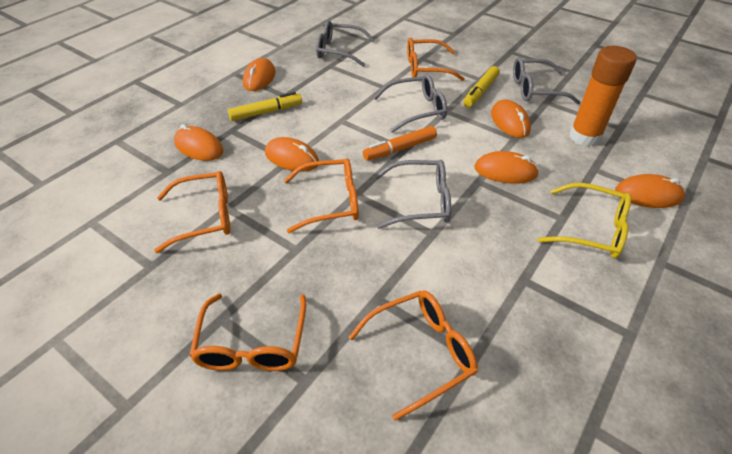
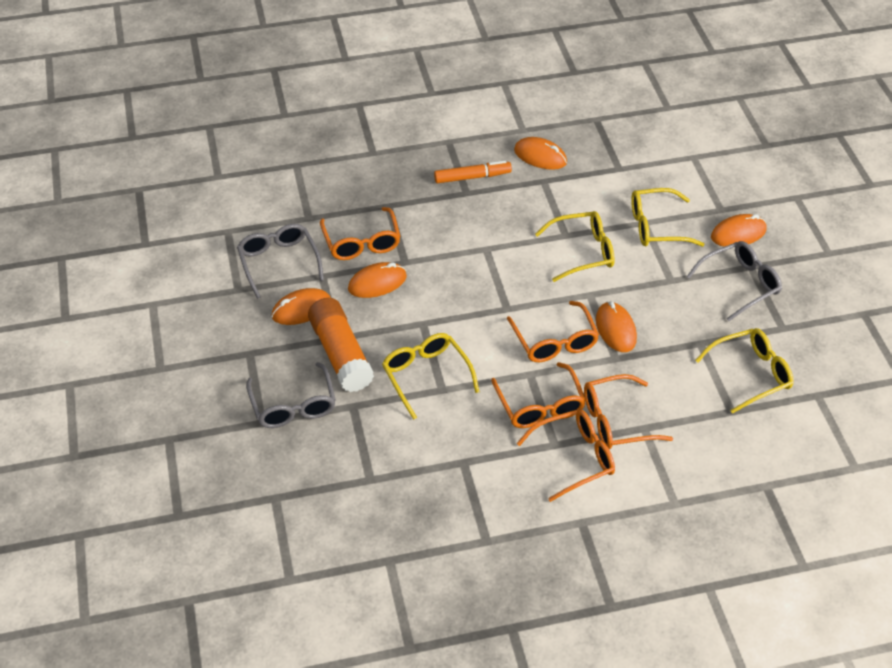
grey glasses: [316,21,375,67] [373,74,447,133] [375,160,451,229] [513,57,580,104] = 4 -> [237,224,324,299] [246,362,336,428] [687,241,782,321] = 3
orange mouse: [174,124,224,161] [243,58,276,91] [265,137,319,172] [474,151,539,184] [491,99,531,138] [615,174,685,208] = 6 -> [272,288,331,325] [348,262,407,298] [514,137,567,170] [596,301,637,352] [711,214,767,247] = 5
yellow glasses: [538,182,631,259] = 1 -> [382,333,480,420] [535,211,615,282] [631,188,705,247] [695,328,794,414] = 4
yellow marker: [228,92,302,121] [463,66,500,108] = 2 -> none = 0

